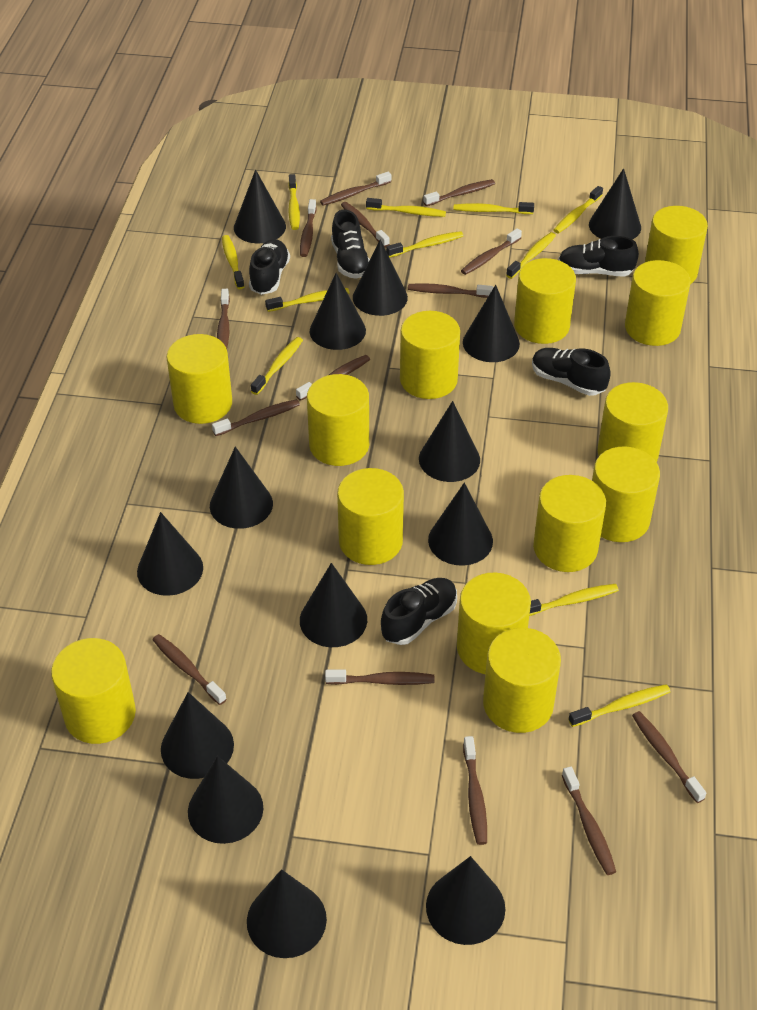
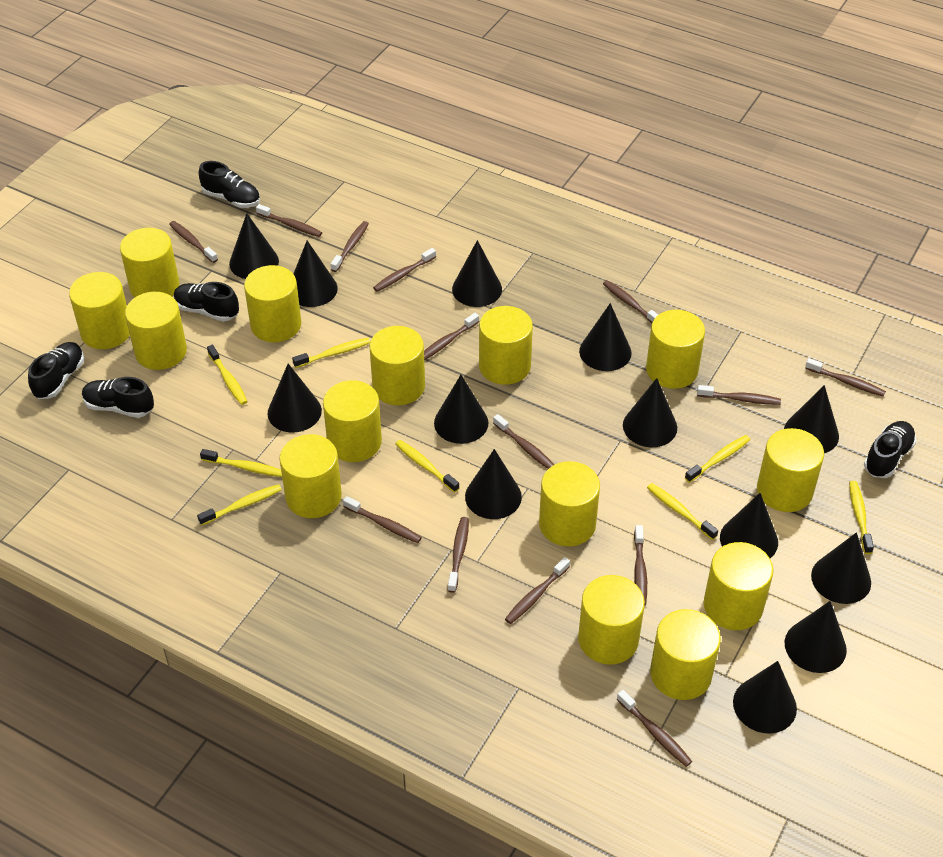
black cone: [137,512,203,596] [161,692,234,779] [188,756,263,844] [210,447,273,529] [234,169,286,243] [247,869,327,958] [300,563,367,647] [309,273,366,350] [353,239,408,316] [419,401,480,482] [426,856,505,945] [428,483,493,566] [463,285,520,362] [589,168,641,239] = 14 -> [229,213,279,279] [268,364,322,433] [293,240,338,307] [434,375,488,444] [452,240,502,307] [465,449,522,519] [579,303,631,371] [623,378,677,447] [720,493,778,558] [733,661,797,734] [784,385,839,453] [785,601,847,673] [811,532,871,604] = 13
yellow cylinder: [51,638,136,744] [167,334,232,424] [307,374,369,466] [337,468,404,565] [400,311,460,399] [457,573,531,674] [483,628,561,733] [514,258,576,344] [533,475,606,572] [592,446,660,542] [597,382,668,462] [625,260,691,346] [645,206,708,284] = 13 -> [69,272,130,349] [120,228,179,298] [125,292,187,370] [244,265,301,342] [279,434,342,518] [323,380,382,462] [369,326,425,405] [479,306,533,385] [539,461,600,547] [578,575,645,665] [646,310,705,389] [650,609,721,700] [703,542,773,630] [757,428,824,512] = 14
yellow toothbrush: [222,235,245,289] [251,337,303,395] [265,288,349,312] [288,174,300,230] [366,198,446,217] [386,231,463,258] [453,202,534,214] [506,232,556,279] [529,584,619,616] [553,186,603,233] [568,684,671,727] = 11 -> [197,484,282,526] [200,449,282,477] [207,345,248,405] [292,338,370,368] [395,440,459,493] [647,483,718,540] [685,435,750,483] [849,481,874,554] = 8

